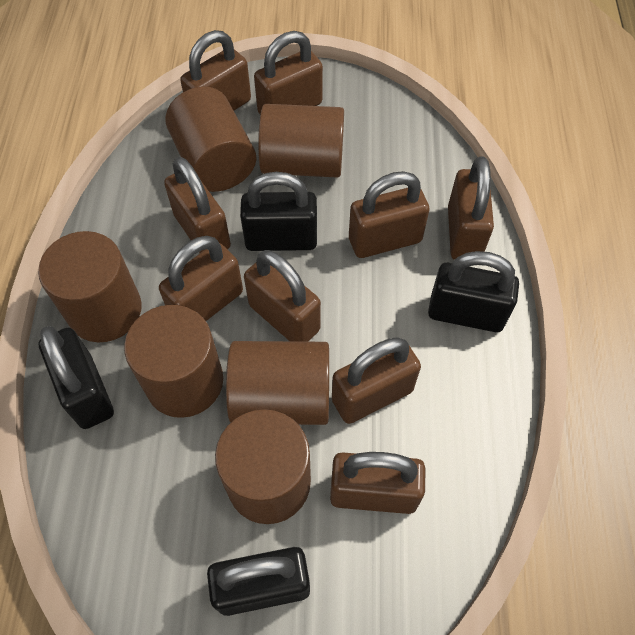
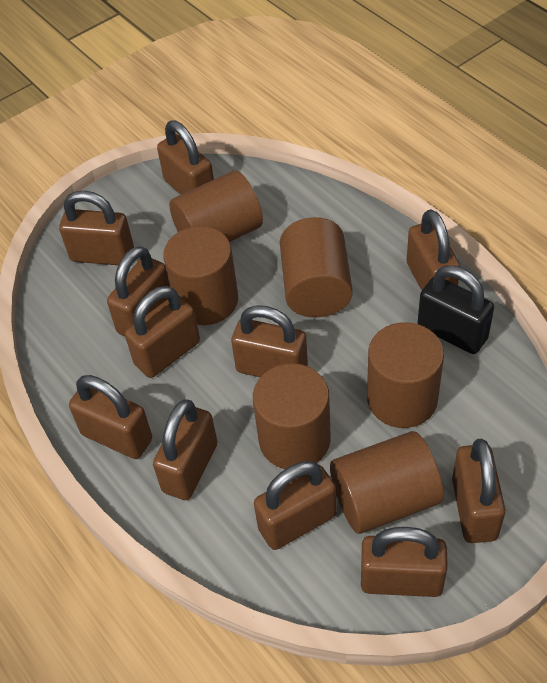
black padlock: [38,326,114,429] [207,547,310,616] [240,172,317,251] [428,251,519,332] = 4 -> [418,265,494,354] = 1
brown padlock: [159,236,243,321] [164,157,231,253] [180,30,251,111] [244,250,321,342] [254,31,323,114] [330,452,425,514] [332,337,421,424] [349,171,430,258] [448,156,494,260] = 9 -> [59,191,134,265] [69,375,152,459] [107,246,170,336] [125,286,200,378] [153,400,217,500] [157,120,214,195] [231,305,308,377] [254,461,337,550] [361,527,448,597] [407,209,460,290] [452,439,505,543] = 11

